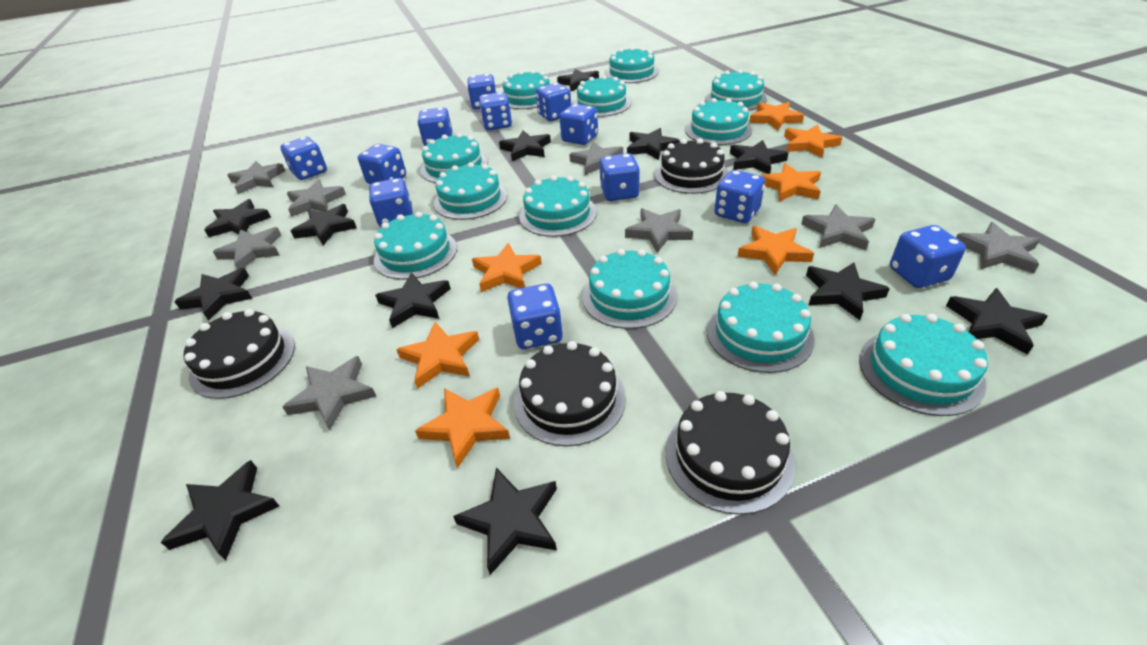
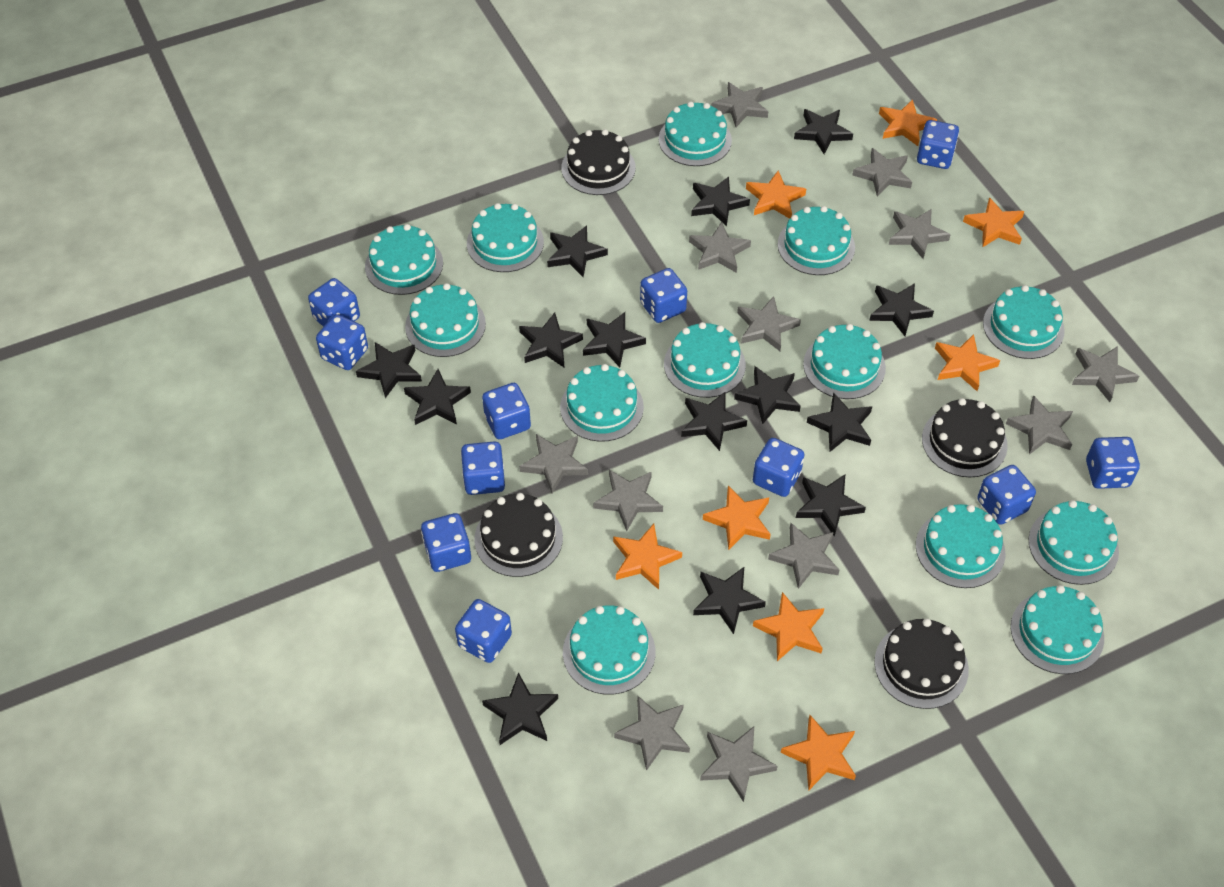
black star: [161,460,279,560] [174,268,252,321] [204,199,271,237] [291,204,357,245] [375,272,451,328] [453,468,557,575] [499,131,551,161] [557,69,599,92] [627,128,680,160] [730,140,788,174] [806,262,890,320] [946,288,1048,355] = 12 -> [356,342,422,398] [404,369,471,425] [482,672,558,745] [519,313,583,367] [547,225,608,277] [583,312,646,368] [681,391,747,451] [691,176,750,226] [693,567,766,634] [734,366,801,424] [794,109,853,154] [796,475,866,537] [807,392,872,452] [869,283,934,336] = 14
blue dice: [280,137,327,180] [358,144,406,184] [369,178,413,227] [418,107,452,146] [467,74,496,109] [479,92,512,130] [507,284,563,349] [536,83,571,121] [560,104,598,145] [599,153,640,201] [714,170,765,223] [890,225,966,288] = 12 -> [308,278,360,327] [316,314,368,370] [421,513,471,572] [455,599,512,663] [461,441,505,495] [482,383,531,439] [640,268,687,323] [753,438,805,497] [917,120,959,169] [977,465,1036,525] [1086,437,1140,489] = 11
grey star: [213,227,281,269] [227,161,285,194] [283,356,376,430] [287,180,346,217] [569,142,623,175] [625,208,693,253] [801,204,875,250] [956,222,1040,273] = 8 -> [519,434,588,494] [593,470,663,531] [614,695,690,771] [689,222,751,273] [700,727,778,802] [711,82,768,127] [737,296,801,351] [768,523,839,589] [852,148,912,197] [889,209,951,259] [1006,395,1073,454] [1072,346,1139,402] = 12
orange star: [396,322,479,389] [415,388,510,468] [472,243,542,292] [737,226,814,275] [749,102,804,130] [760,163,821,201] [784,125,842,158] = 7 -> [613,524,682,590] [703,486,771,550] [746,171,806,219] [753,592,824,661] [781,715,856,790] [879,99,937,146] [935,334,1000,391] [963,197,1024,247] = 8
turquoise cake: [374,212,457,280] [420,133,488,183] [434,162,507,220] [503,70,550,109] [519,175,597,237] [573,75,631,117] [582,249,677,329] [605,47,658,83] [686,98,752,145] [706,69,767,111] [707,281,815,373] [859,314,988,416] = 12 -> [365,224,443,295] [405,283,486,357] [467,203,544,272] [560,364,644,442] [563,605,656,695] [659,101,732,166] [664,322,746,398] [778,206,855,275] [803,324,886,399] [916,504,1006,588] [983,285,1065,359] [1011,585,1104,674] [1029,500,1119,585] = 13

